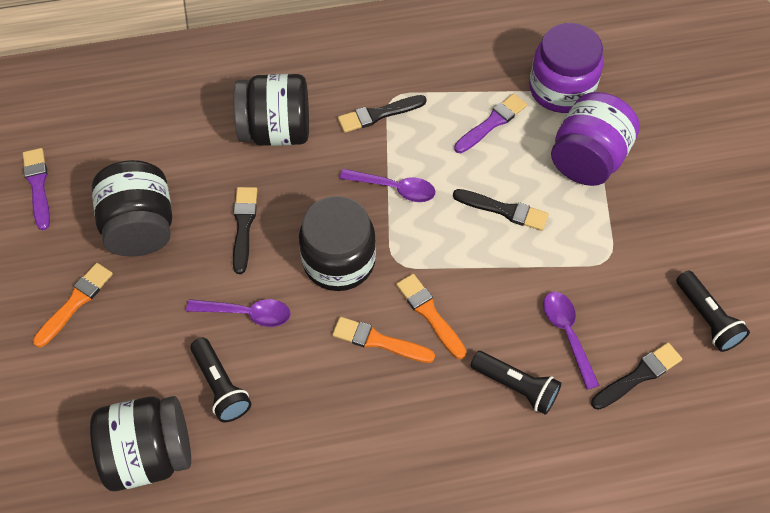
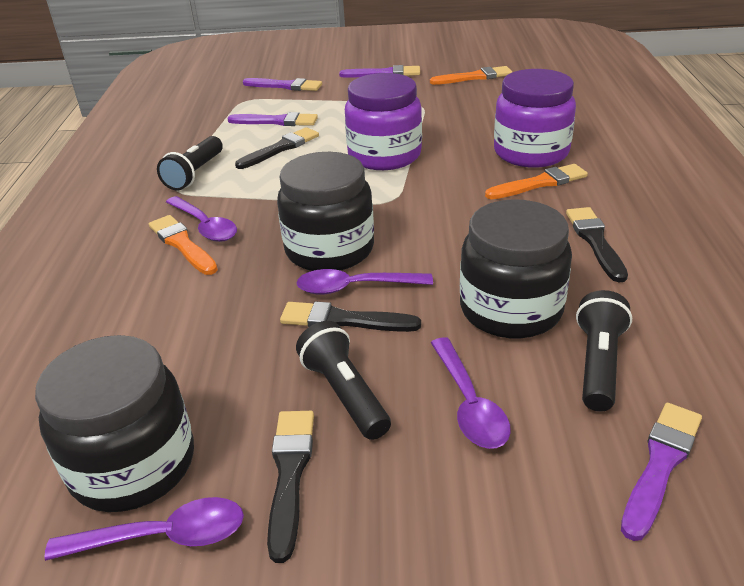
black jar: [90,396,191,491] [92,160,172,257] [233,74,309,146] [299,196,376,291] = 4 -> [35,335,194,512] [277,152,374,271] [460,199,572,339] = 3
purple brush: [23,148,50,230] [454,93,527,153] = 2 -> [227,112,318,126] [243,78,322,91] [339,65,420,78] [621,403,702,541] = 4
purple spoon: [186,299,291,327] [339,169,435,202] [543,292,600,390] = 3 -> [44,497,244,561] [166,196,237,242] [296,269,433,294] [431,337,511,449] = 4

